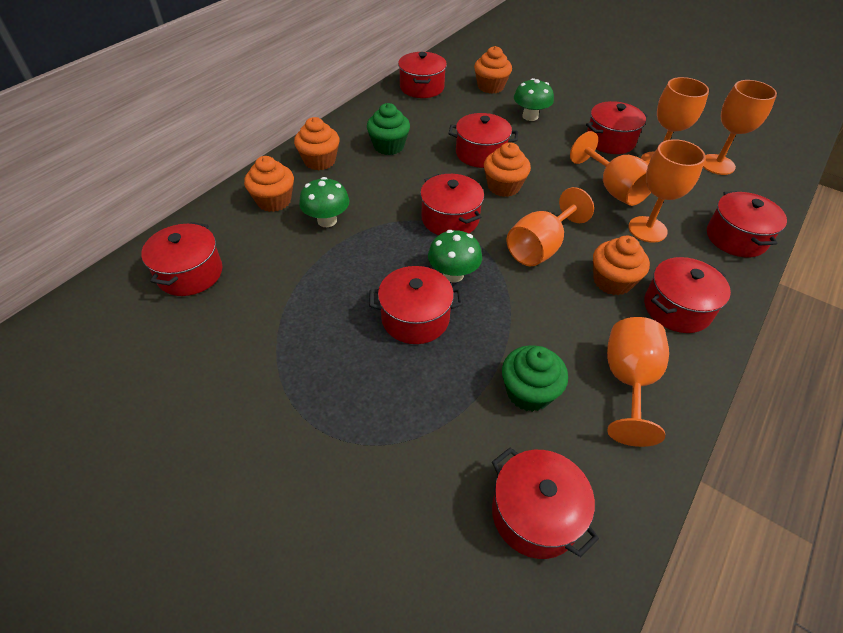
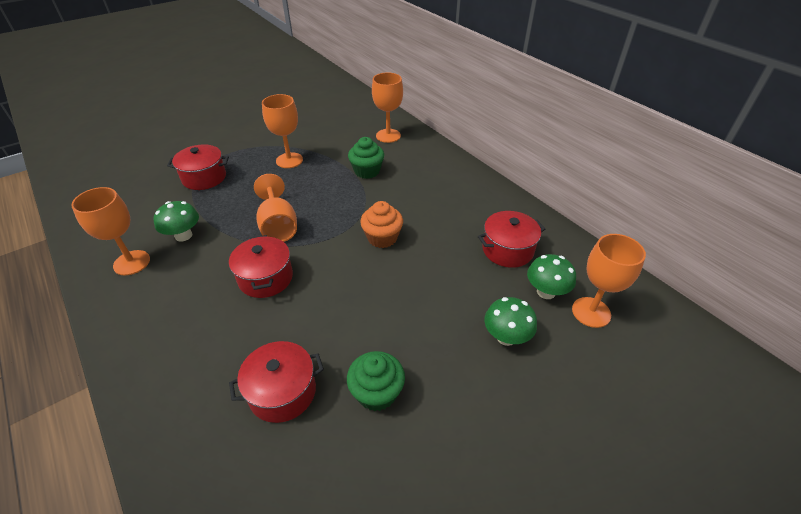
orange cupcake: [244,156,294,212] [294,117,340,170] [474,46,512,94] [484,142,531,197] [593,236,650,295] = 5 -> [360,201,403,248] = 1
orange goblet: [507,187,594,266] [570,131,651,206] [607,317,669,447] [628,139,706,243] [641,77,709,164] [703,80,777,175] = 6 -> [71,187,150,275] [254,174,297,242] [262,94,303,168] [372,72,403,143] [572,234,646,328] = 5
red pot: [141,222,222,296] [369,266,463,344] [398,52,447,98] [420,174,484,235] [449,113,518,168] [492,447,599,559] [586,101,647,154] [644,257,731,333] [707,191,787,258] = 9 -> [167,144,229,190] [229,235,293,298] [229,341,324,423] [478,211,545,268] = 4

